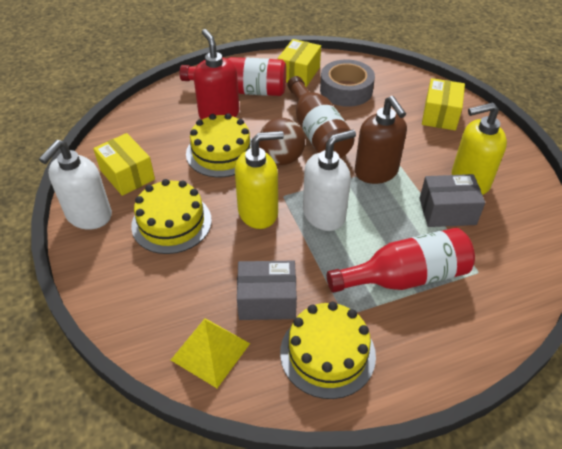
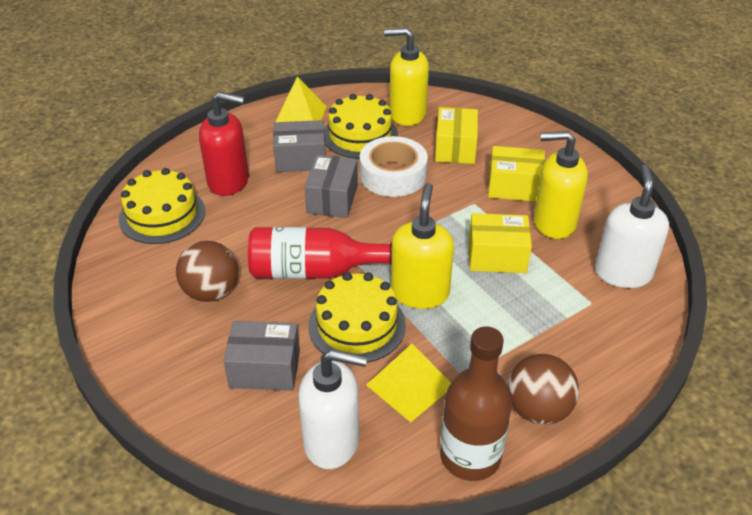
brown ball: [259,118,305,165] = 1 -> [176,241,238,302] [508,354,579,425] = 2
brown soap dispenser: [355,96,407,184] = 1 -> none = 0
grey box: [237,261,297,320] [419,174,485,227] = 2 -> [224,321,300,391] [273,120,326,172] [304,154,358,218] = 3
grey tape: [320,59,375,107] = 1 -> none = 0
red bottle: [180,57,286,96] [327,228,475,293] = 2 -> [248,227,392,279] = 1
white tape: none = 0 -> [360,136,428,197] = 1
yellow pyramid: [171,318,250,388] = 1 -> [273,77,327,127] [366,344,451,422] = 2
yellow soap dispenser: [235,131,284,229] [452,102,507,195] = 2 -> [384,28,429,126] [391,183,454,309] [534,131,588,239] = 3

